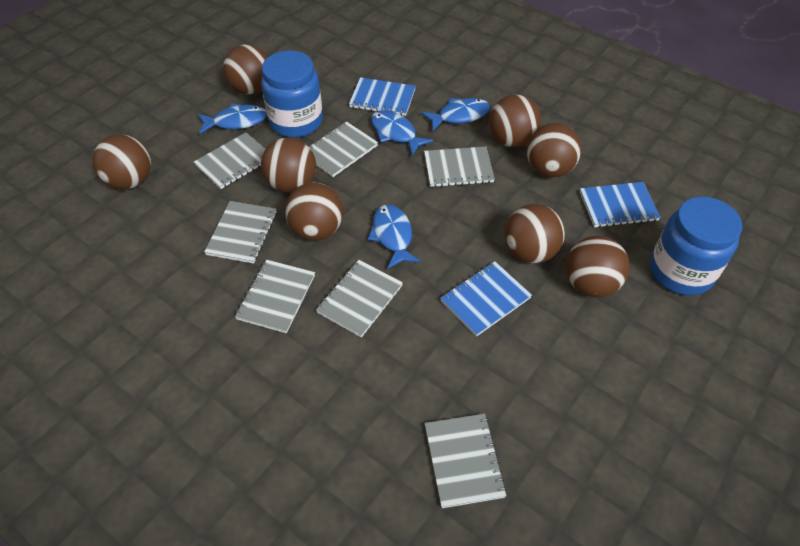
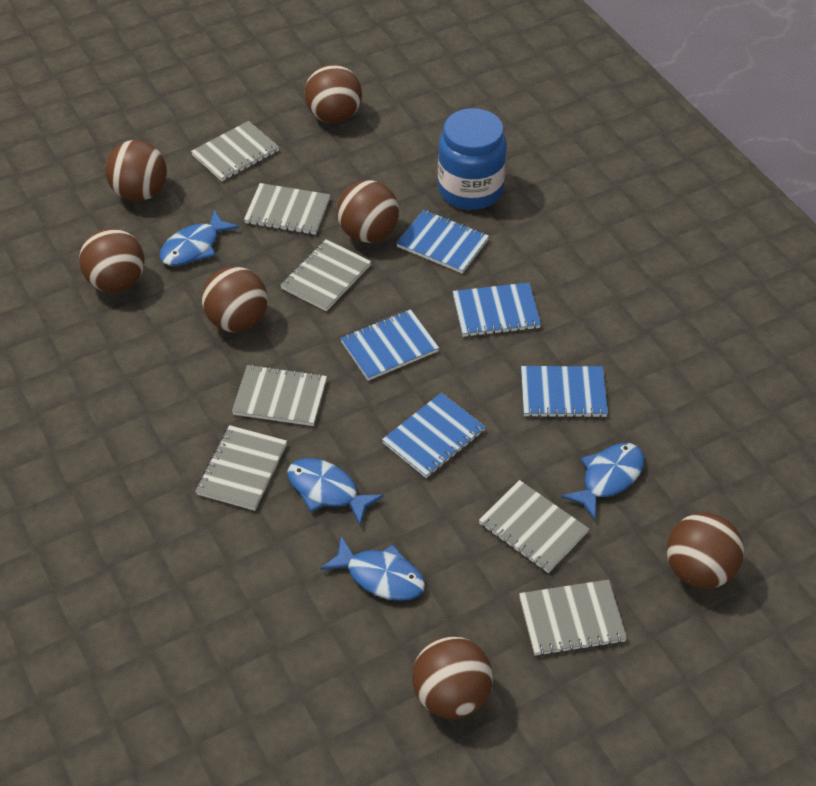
blue jar: [261,51,323,138] [650,197,742,295] = 2 -> [438,108,507,210] = 1
blue notebook: [349,77,416,116] [440,261,532,337] [580,182,661,228] = 3 -> [340,309,439,381] [382,393,485,478] [396,210,489,274] [453,282,541,337] [521,366,608,418] = 5
brown ball: [92,134,151,189] [223,44,268,94] [261,137,316,193] [285,182,343,241] [489,95,541,147] [504,204,565,263] [527,123,582,177] [566,236,630,297] = 8 -> [79,228,144,293] [105,140,167,201] [202,266,268,332] [305,65,362,123] [337,180,399,243] [412,636,493,719] [667,512,744,589] = 7

